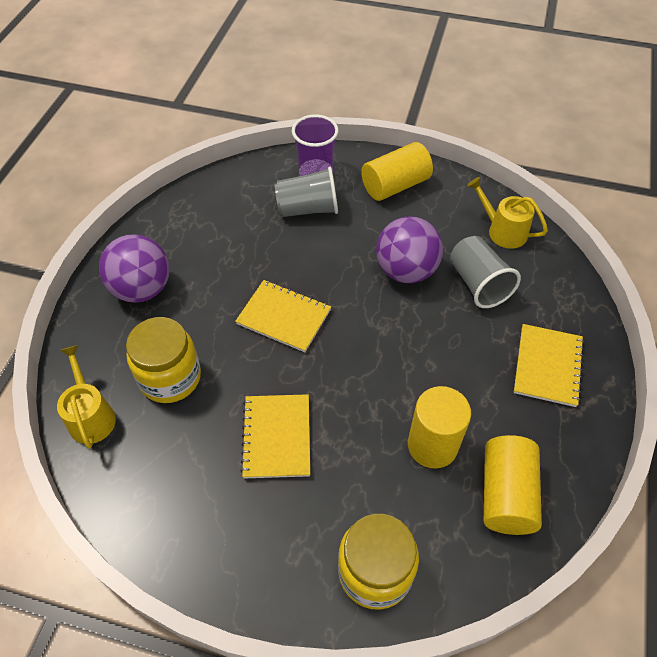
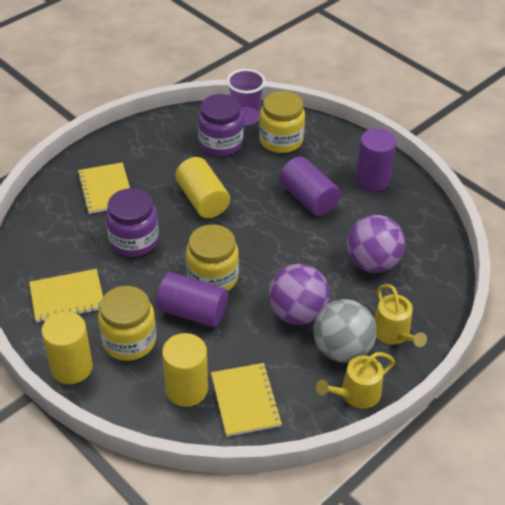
grey ball: none = 0 -> [313,299,377,363] = 1
grey cup: [275,167,338,217] [450,236,521,308] = 2 -> none = 0
purple cylinder: none = 0 -> [156,272,228,327] [279,157,341,216] [355,128,397,192] = 3
purple jar: none = 0 -> [106,188,159,257] [198,94,244,156] = 2
yellow jar: [126,317,201,403] [338,514,419,610] = 2 -> [98,286,156,361] [186,224,239,291] [259,91,305,153] = 3

